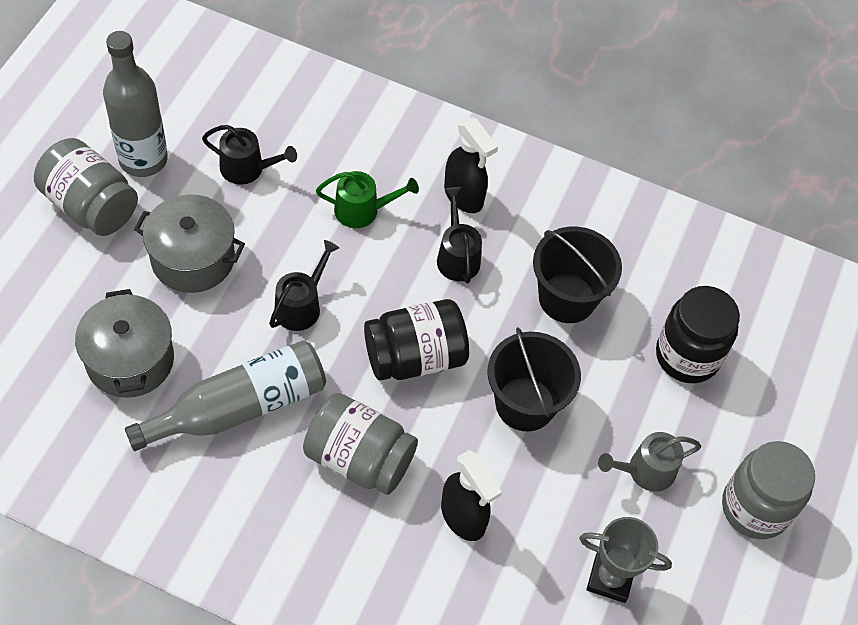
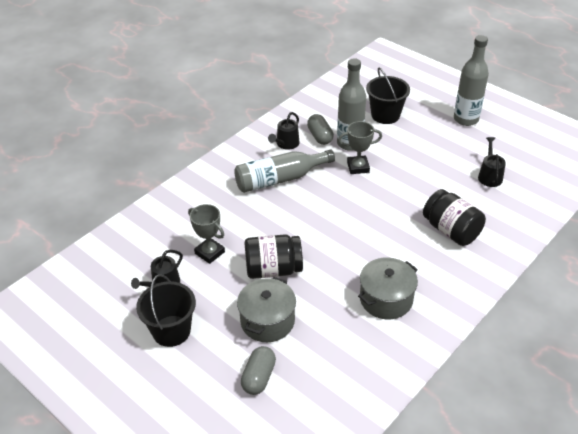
black spray bottle: [441,450,502,541] [444,117,498,213] = 2 -> none = 0
green watering can: [316,171,419,228] = 1 -> none = 0
grey bottle: [103,31,168,177] [125,340,326,451] = 2 -> [234,150,335,193] [337,58,366,151] [454,35,489,126] = 3
grey capsule: none = 0 -> [241,346,276,395] [307,114,334,145] = 2
grey jar: [34,138,138,236] [303,393,418,495] [722,441,815,539] = 3 -> none = 0
grey trophy: [579,517,672,603] = 1 -> [188,204,225,264] [338,121,382,174] = 2
grey watering can: [598,432,701,492] = 1 -> none = 0

